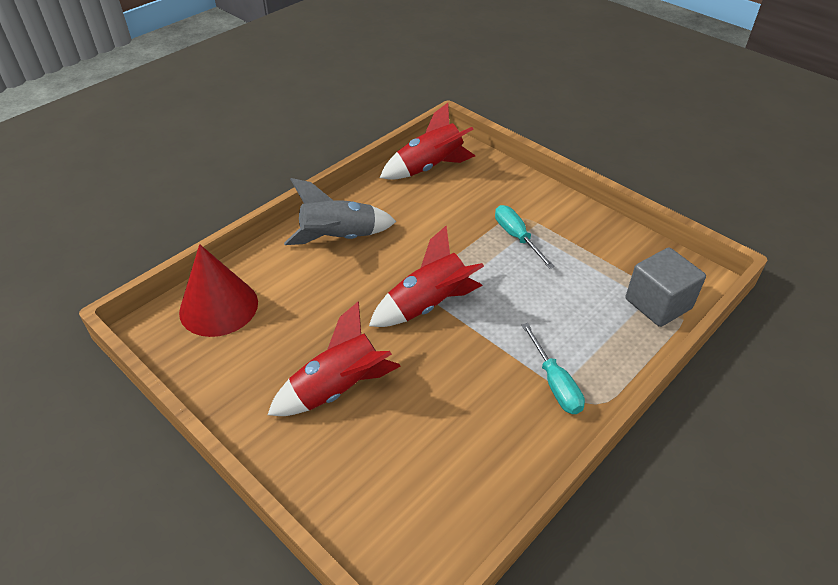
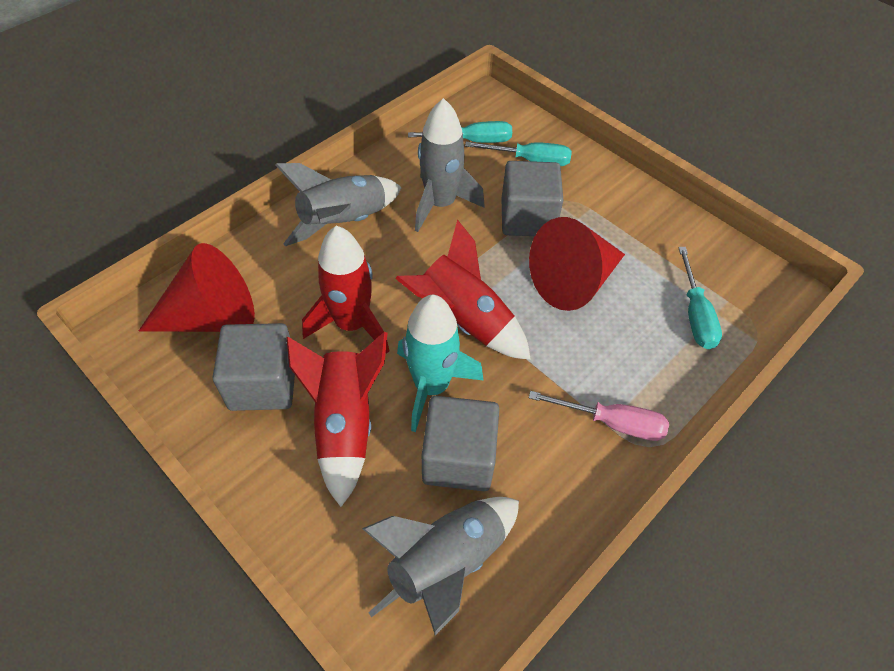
grey cube: [626,247,706,327] = 1 -> [213,323,295,411] [422,396,499,491] [502,161,563,236] = 3
grey rocket: [284,178,396,245] = 1 -> [275,163,402,246] [362,497,519,636] [415,98,485,232] = 3
pink screwdriver: none = 0 -> [529,391,669,441] = 1
red cone: [179,244,258,337] = 1 -> [139,243,255,332] [529,217,625,311] = 2
turquoise rocket: none = 0 -> [397,294,484,432] = 1
turquoise screwdriver: [495,205,555,269] [522,323,585,414] = 2 -> [408,121,512,143] [465,142,572,166] [678,247,722,349] = 3

